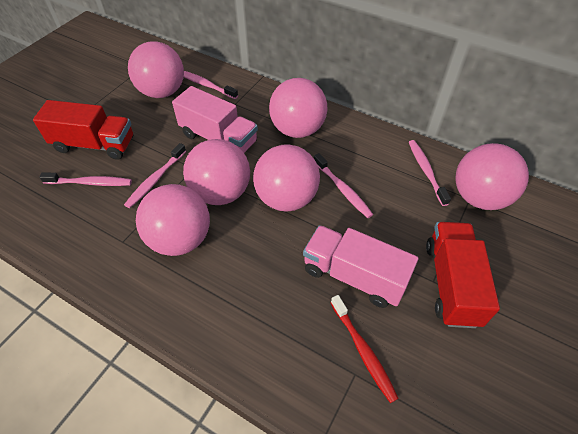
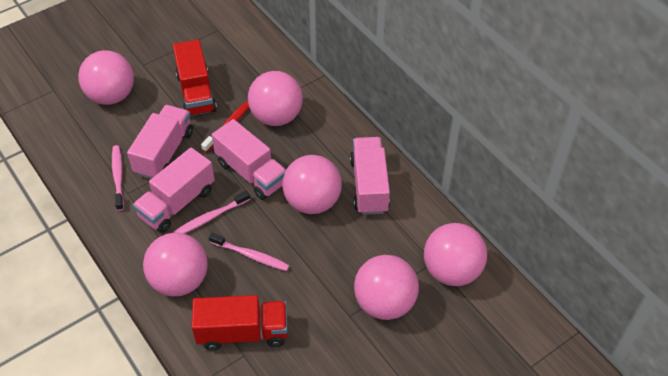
pink toothbrush: [39,172,132,186] [124,143,186,208] [184,71,238,99] [314,153,373,218] [409,140,451,206] = 5 -> [112,145,124,211] [173,191,250,234] [209,233,290,271] = 3
pink truck: [172,86,258,153] [303,225,418,308] = 2 -> [127,105,193,179] [133,148,215,233] [212,119,286,200] [350,137,390,215] = 4

